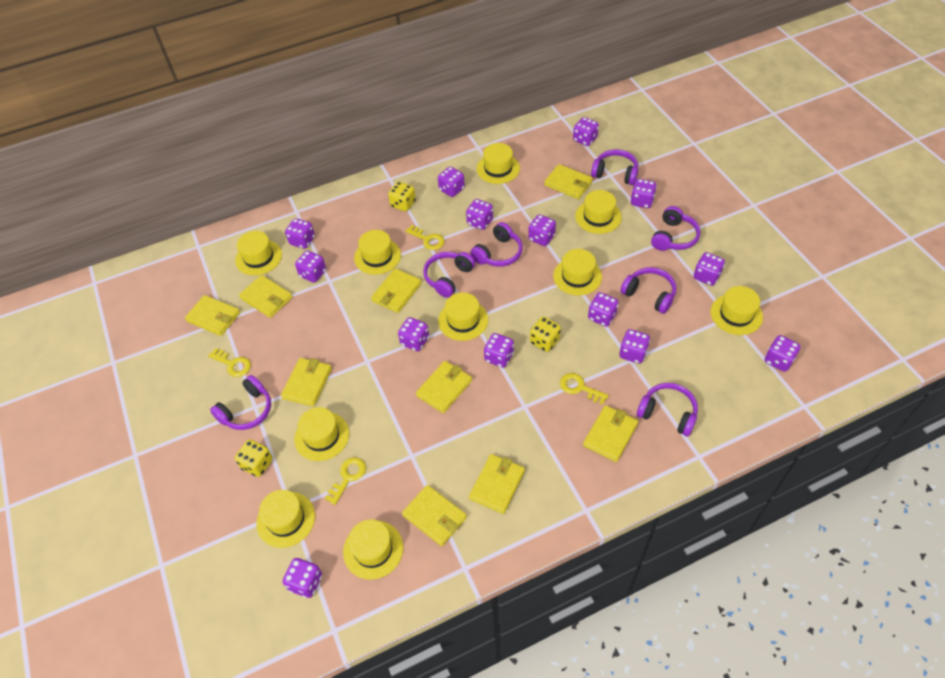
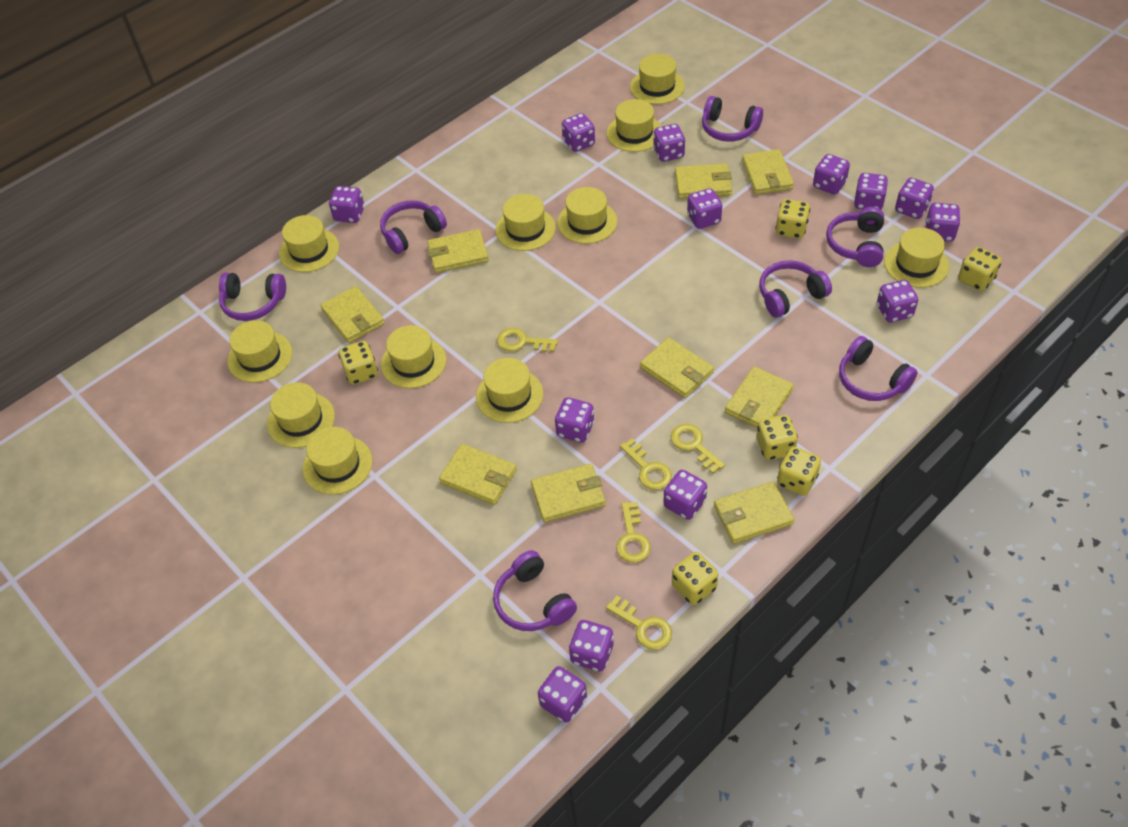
purple dice: [283,558,322,598] [285,218,315,249] [295,251,326,283] [398,317,429,351] [438,167,465,197] [466,199,493,230] [484,333,514,368] [528,214,556,246] [573,117,599,146] [588,292,618,327] [620,329,650,364] [631,179,657,208] [694,252,725,286] [765,335,800,372] = 14 -> [329,186,365,223] [538,666,587,723] [555,397,594,443] [562,113,595,152] [569,620,614,671] [653,124,685,162] [664,470,707,520] [687,188,722,229] [813,154,850,195] [854,173,888,210] [877,280,918,322] [895,178,934,219] [925,203,961,242] = 13
yellow dice: [235,439,273,477] [388,181,416,212] [530,317,561,352] = 3 -> [338,341,378,385] [672,552,719,605] [756,415,798,460] [775,199,810,239] [777,447,821,496] [958,247,1002,291] = 6
yellow hat: [235,231,282,275] [256,490,315,548] [294,407,349,461] [343,519,403,580] [354,230,401,275] [438,292,488,341] [477,143,520,184] [553,249,602,295] [575,190,622,234] [710,286,763,335] = 10 -> [227,320,292,383] [267,382,335,448] [279,215,339,272] [303,427,372,495] [381,325,446,388] [476,358,543,423] [496,194,556,251] [557,187,618,244] [607,99,662,152] [630,54,685,104] [884,227,950,288] = 11
yellow key: [208,348,251,377] [325,457,366,505] [406,225,444,250] [560,373,609,405] = 4 -> [497,328,558,352] [606,596,672,650] [616,502,651,563] [620,438,672,490] [671,424,725,474] = 5

